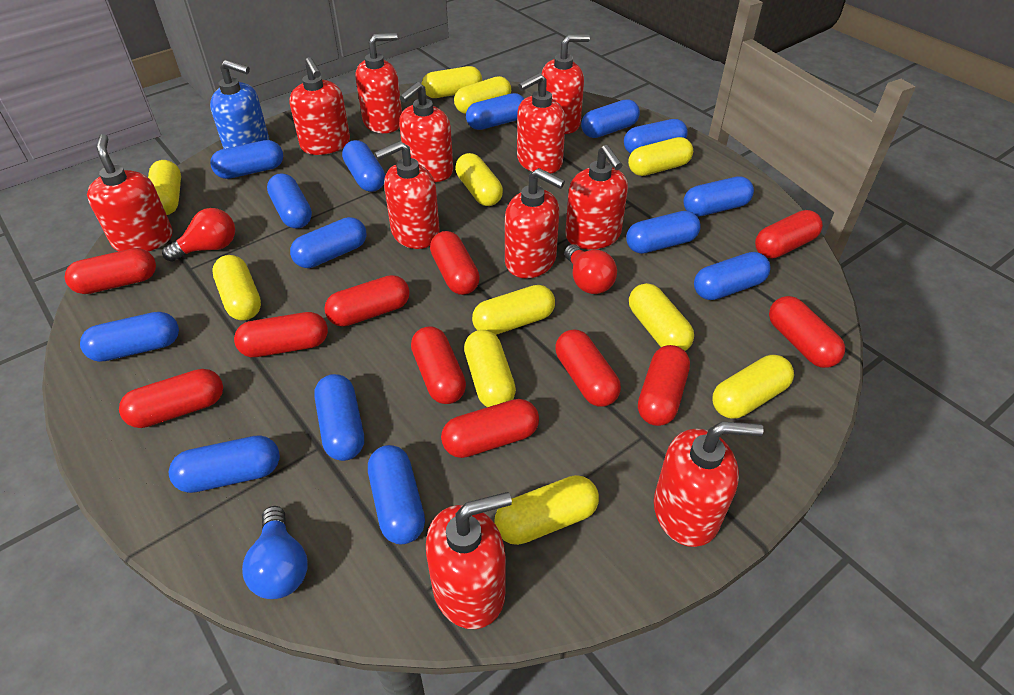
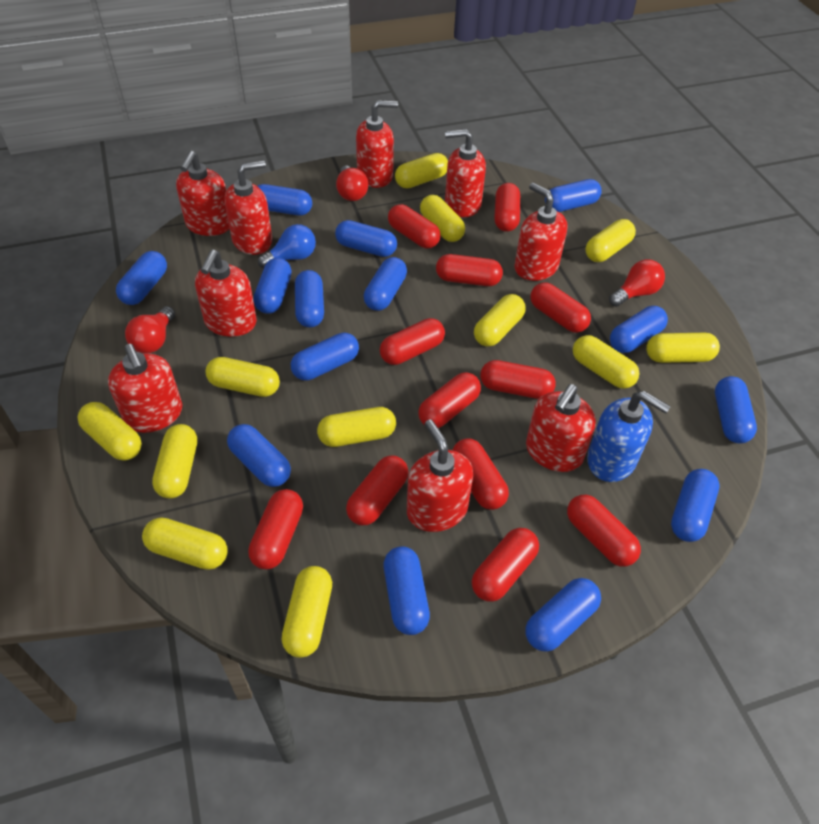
red capsule: [65,248,156,294] [119,369,223,428] [234,312,328,357] [324,275,410,327] [411,326,466,404] [430,231,480,295] [441,399,539,458] [555,330,621,407] [638,345,690,426] [755,210,823,259] [769,296,845,368] = 11 -> [248,489,303,569] [346,455,409,525] [380,318,445,365] [388,204,440,248] [418,372,481,428] [436,254,503,286] [453,438,509,510] [472,528,539,602] [480,360,556,399] [494,183,520,232] [530,282,591,333] [567,495,641,567] = 12
red light bulb: [162,208,235,262] [564,244,617,294] = 2 -> [125,306,175,353] [336,165,368,201] [609,259,665,307] = 3
red soap dispenser: [87,134,173,252] [289,57,350,155] [356,33,402,133] [374,141,440,249] [399,82,453,182] [426,492,512,629] [505,168,565,278] [517,73,566,174] [542,34,590,134] [565,145,628,250] [654,422,764,547] = 11 -> [108,344,182,433] [176,151,230,236] [195,249,257,337] [224,160,272,255] [356,100,398,188] [407,419,473,532] [445,129,486,217] [514,183,568,281] [526,384,596,472] = 9
yellow capsule: [148,160,181,215] [212,255,261,320] [422,66,482,98] [454,76,511,114] [455,153,503,206] [464,330,516,407] [472,285,555,335] [494,475,599,545] [628,137,693,176] [629,283,694,351] [712,355,794,419] = 11 -> [77,402,142,460] [142,517,227,570] [152,424,197,499] [206,357,280,397] [282,566,332,658] [317,407,396,447] [395,153,448,189] [420,195,465,242] [474,294,526,347] [573,335,639,389] [585,219,636,262] [646,333,720,363] = 12

